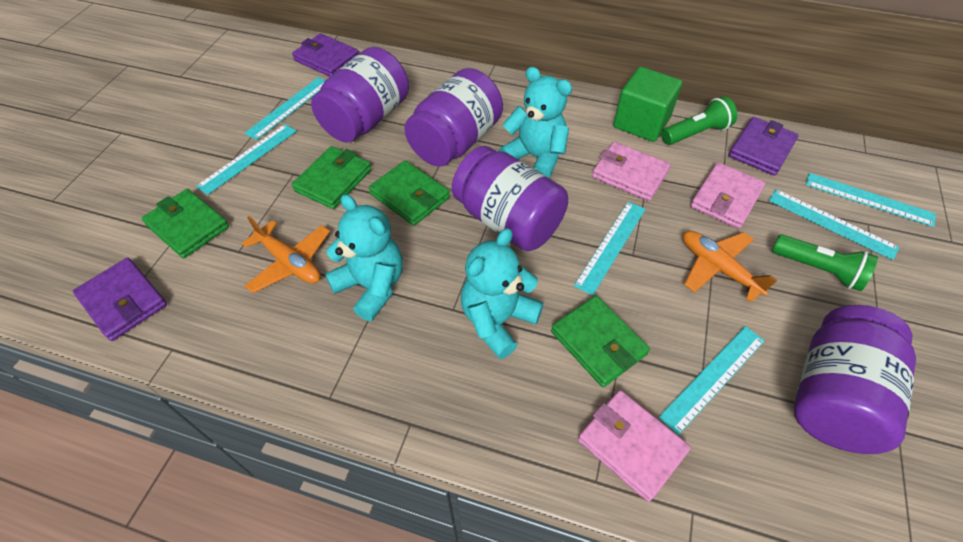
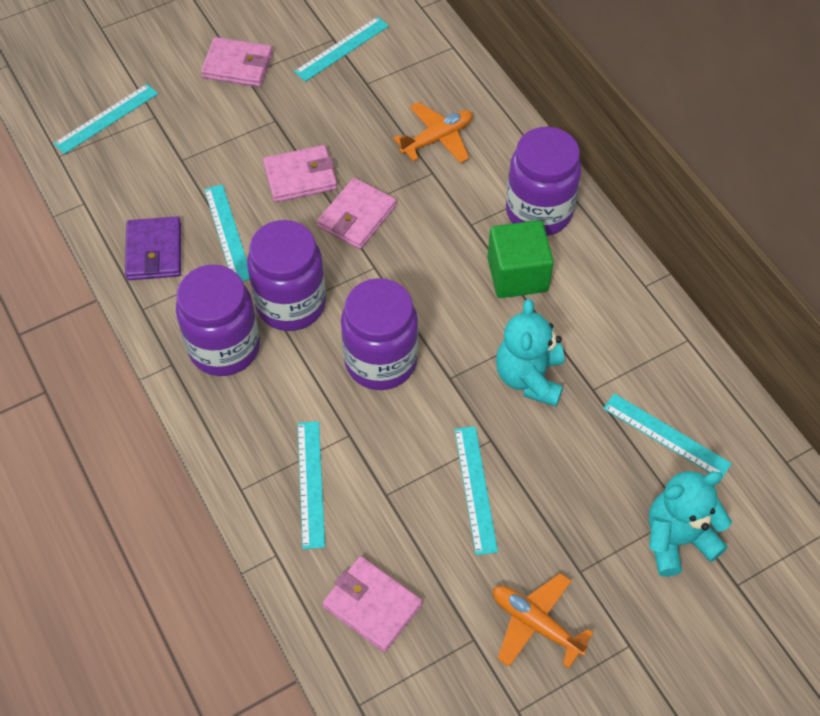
green flashlight: [662,96,737,145] [772,234,878,291] = 2 -> none = 0
green wallet: [142,189,229,258] [292,146,371,209] [369,161,450,226] [551,296,650,387] = 4 -> none = 0
pink wallet: [578,390,691,502] [592,142,671,201] [690,162,765,229] = 3 -> [201,37,273,87] [263,145,337,202] [317,178,396,249] [323,556,422,652] = 4
purple wallet: [73,258,167,341] [292,34,359,77] [728,117,799,176] = 3 -> [125,216,181,280] = 1
turquoise teddy bear: [325,194,403,321] [461,228,544,359] [499,67,572,178] = 3 -> [496,299,564,407] [649,471,732,577] = 2

